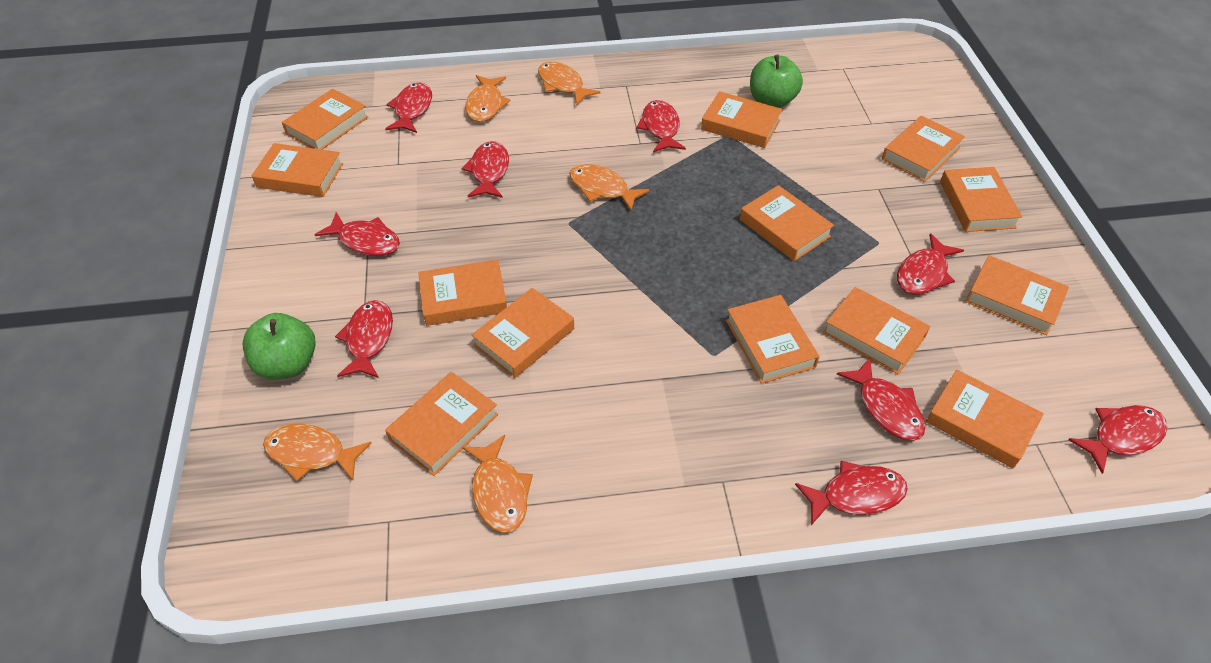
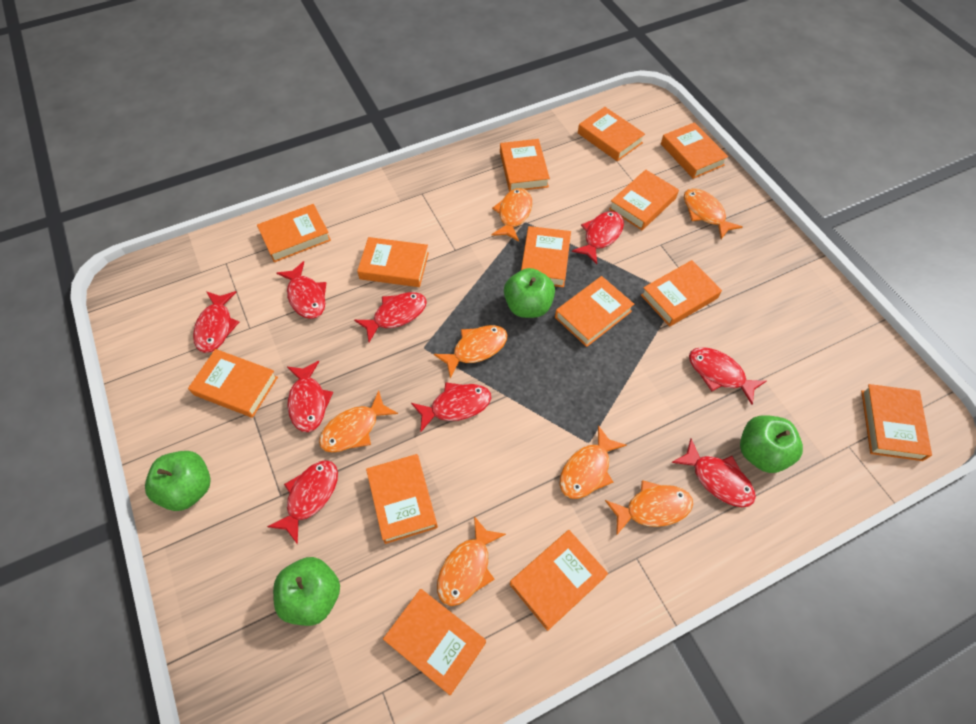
green apple: [243,313,316,379] [750,55,803,108] = 2 -> [145,451,211,511] [273,557,340,626] [504,268,555,318] [740,415,803,473] = 4
orange book: [252,143,343,197] [282,89,368,150] [385,372,498,476] [418,259,507,326] [472,288,574,378] [701,91,782,148] [726,295,820,384] [740,185,834,261] [823,287,930,375] [882,116,965,182] [926,369,1044,469] [940,167,1022,232] [965,255,1069,335] = 13 -> [188,349,278,418] [257,204,331,262] [357,237,429,287] [366,454,438,544] [383,589,486,696] [500,139,550,192] [510,530,608,631] [521,226,571,287] [555,276,634,347] [578,107,645,161] [609,169,679,230] [641,260,722,327] [661,122,728,179] [861,384,932,461] = 14
orange fish: [263,424,372,481] [462,435,533,533] [465,75,510,122] [538,62,601,105] [569,164,650,211] = 5 -> [319,390,398,453] [434,325,507,378] [437,516,506,606] [491,188,532,242] [560,425,627,499] [605,480,693,536] [684,188,743,239] = 7

